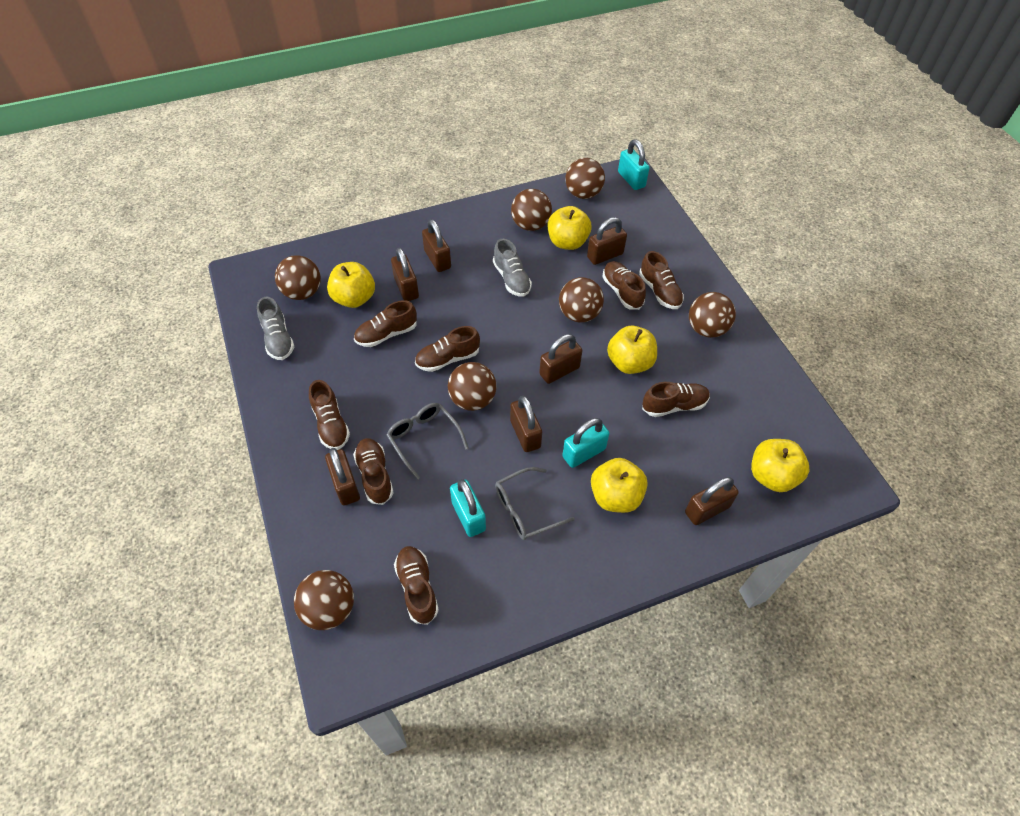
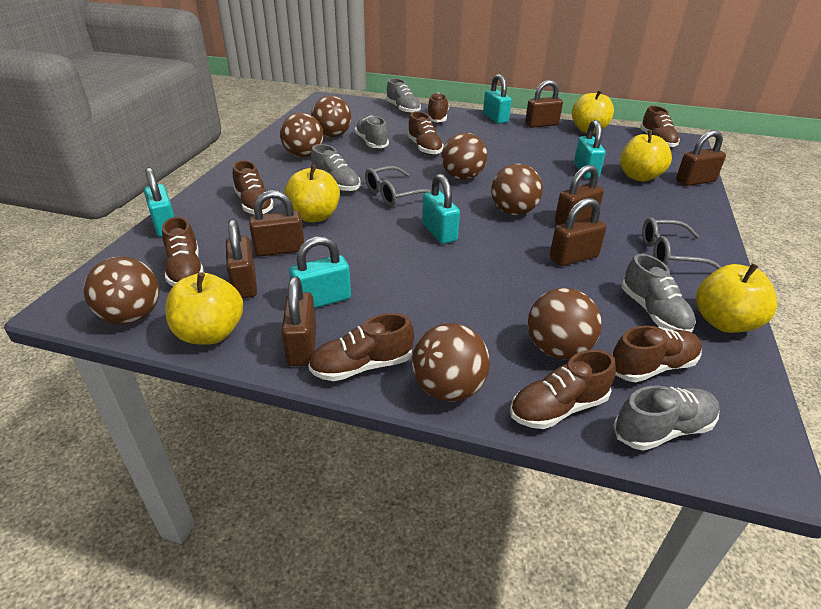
grey shoe: [257,297,294,360] [493,239,532,297] = 2 -> [311,144,361,192] [355,116,389,148] [386,78,421,114] [614,386,719,451] [622,254,696,332] = 5
turquoise padlock: [450,479,486,537] [562,418,610,468] [618,140,649,190] = 3 -> [144,167,175,237] [289,236,351,308] [422,174,460,244] [483,74,512,124] [574,120,606,179] = 5

